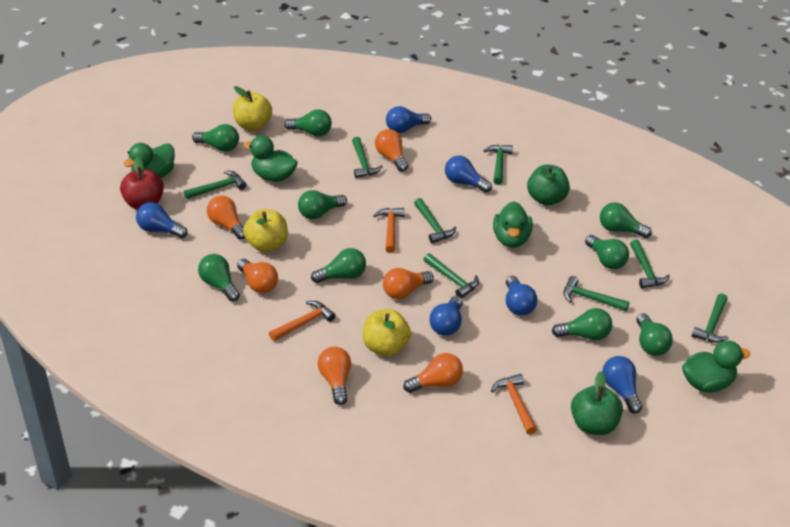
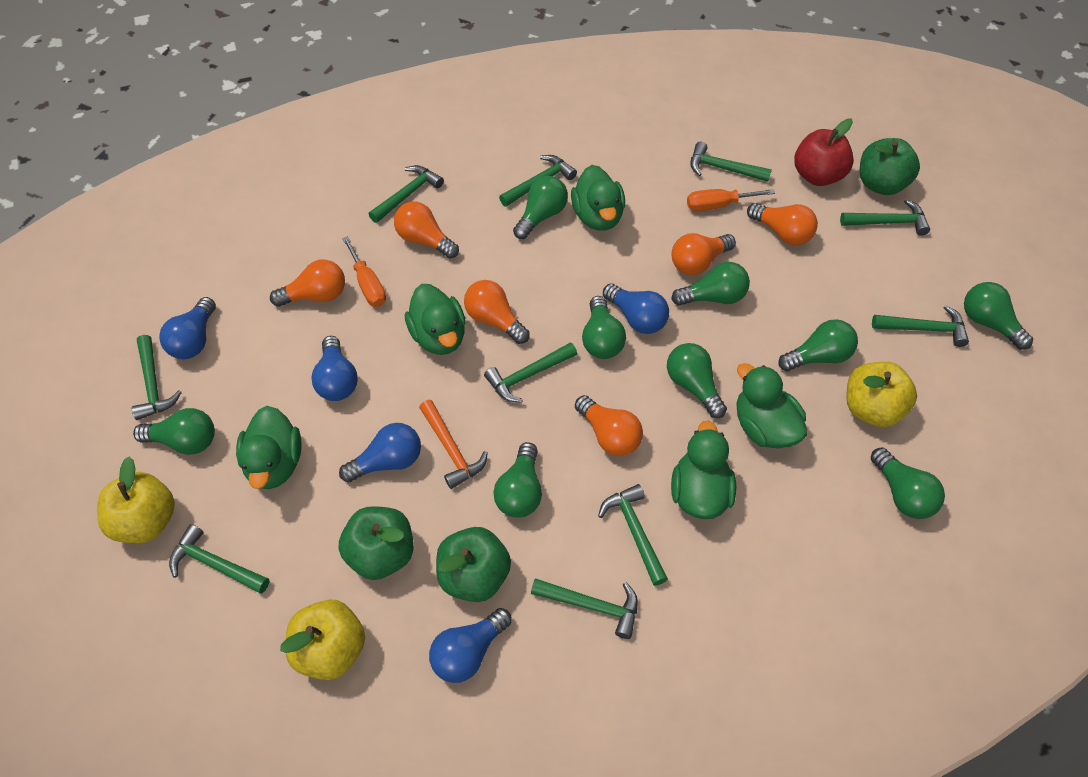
blue light bulb: [136,202,187,238] [386,106,431,133] [430,296,463,336] [445,156,492,193] [506,276,537,316] [602,356,642,414] = 6 -> [159,297,216,359] [311,336,358,401] [339,423,421,483] [429,608,512,683] [603,283,669,334] = 5
green apple: [527,165,570,206] [571,371,623,435] = 2 -> [338,506,414,580] [436,527,511,602] [860,138,920,195] = 3
green duck: [124,143,175,178] [243,136,298,182] [493,201,533,248] [682,340,750,392] = 4 -> [236,406,302,489] [405,284,466,355] [571,165,625,231] [671,421,736,519] [736,363,807,449] = 5
green hammer: [184,171,246,199] [352,137,383,178] [414,198,456,244] [424,253,479,298] [483,145,513,185] [563,276,630,311] [630,239,670,288] [692,294,729,343] = 8 -> [132,335,182,420] [169,524,269,594] [369,165,444,223] [484,342,577,402] [499,155,577,207] [531,578,638,639] [598,484,668,586] [690,141,772,182] [840,199,930,236] [872,305,969,347] = 10
orange hammer: [269,301,336,341] [373,208,404,253] [491,374,537,435] = 3 -> [419,400,488,489] = 1
orange screwdriver: none = 0 -> [342,236,386,307] [687,189,775,211] = 2

